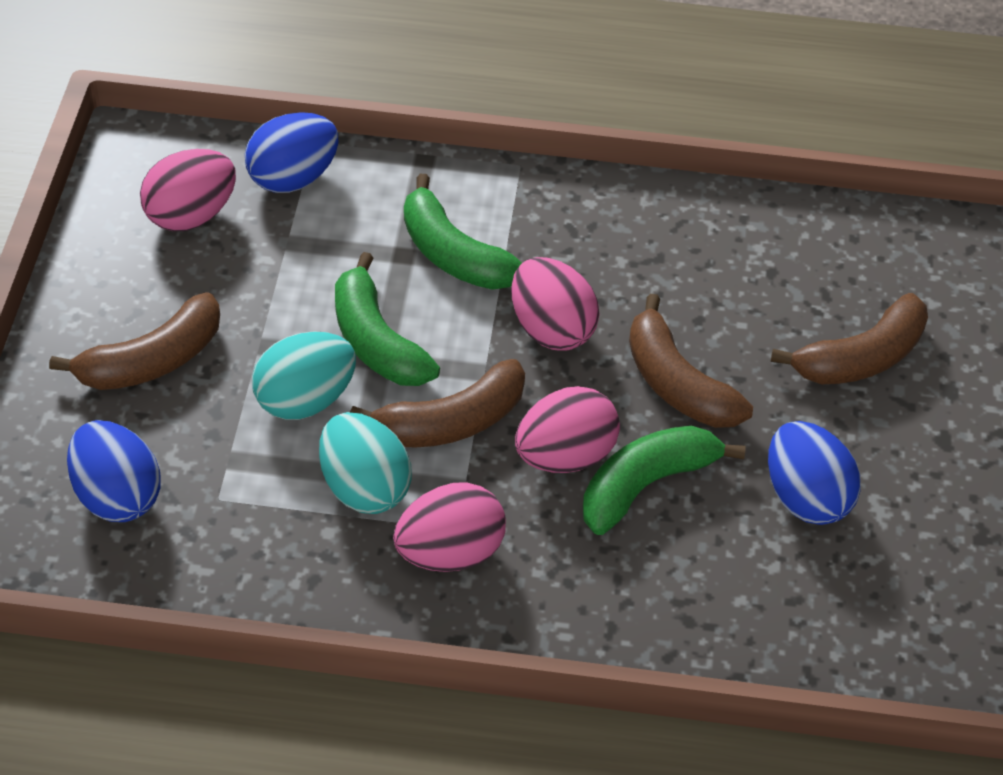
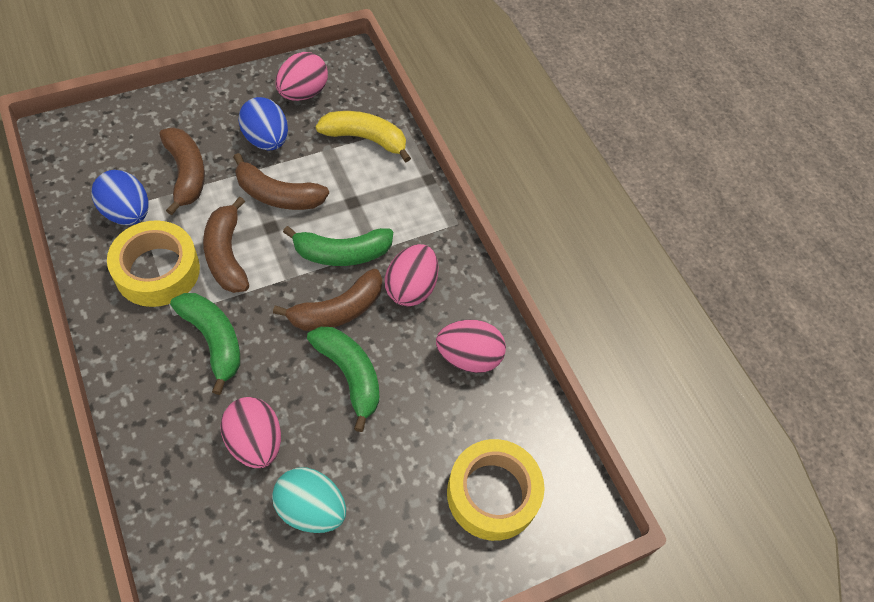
blue egg: [67,420,161,522] [245,112,338,193] [768,421,861,525] = 3 -> [91,170,149,225] [238,97,288,150] = 2
turquoise egg: [252,331,356,420] [319,412,412,514] = 2 -> [272,467,346,533] = 1
yellow banana: none = 0 -> [316,111,411,162] = 1
yellow tape: none = 0 -> [107,220,200,307] [447,439,545,541] = 2

